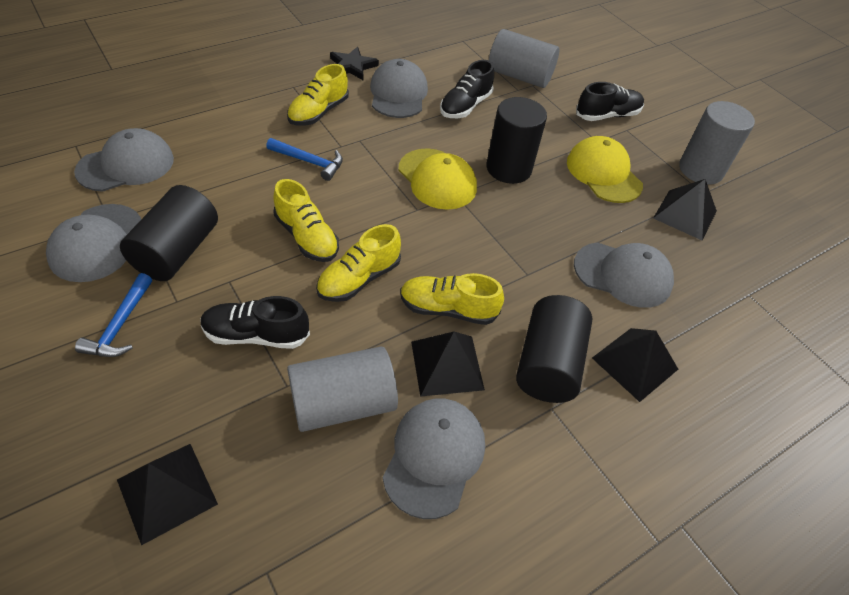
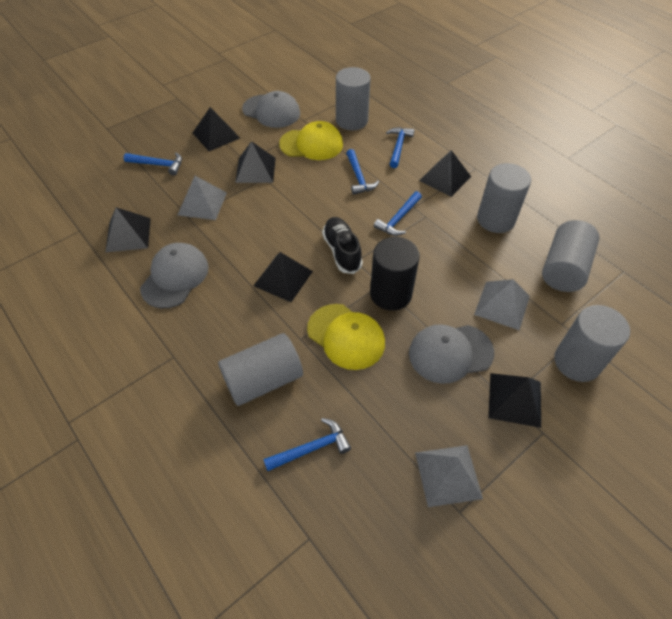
black cylinder: [120,185,218,281] [487,97,547,184] [516,295,592,403] = 3 -> [370,237,420,311] = 1
black pyramid: [117,444,218,545] [411,332,485,397] [592,328,678,402] [653,179,717,240] = 4 -> [105,207,151,252] [193,107,240,151] [235,141,276,183] [254,252,313,302] [419,150,471,197] [488,373,541,428] = 6
black shoe: [200,296,310,349] [440,60,494,118] [576,82,644,121] = 3 -> [322,217,363,274] = 1
black star: [330,47,379,80] = 1 -> none = 0
blue hammer: [75,273,152,357] [266,138,343,181] = 2 -> [124,152,182,175] [263,418,351,471] [346,149,379,195] [374,191,422,236] [386,127,415,168] = 5
grey cap: [46,204,141,282] [74,128,174,192] [370,59,428,118] [383,398,485,519] [574,242,674,308] = 5 -> [140,243,209,308] [242,91,300,128] [409,324,494,384] = 3
grey cylinder: [287,347,398,432] [489,29,559,88] [679,101,755,185] = 3 -> [218,333,303,406] [336,67,371,130] [477,163,531,233] [542,220,599,292] [554,305,630,382] = 5
grey pyramid: none = 0 -> [178,176,227,220] [415,445,483,507] [474,279,530,330] = 3
yellow shoe: [273,179,339,262] [287,64,349,126] [316,224,401,302] [400,273,504,325] = 4 -> none = 0

